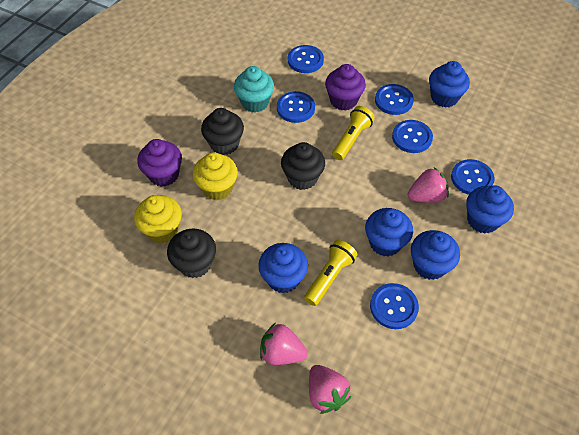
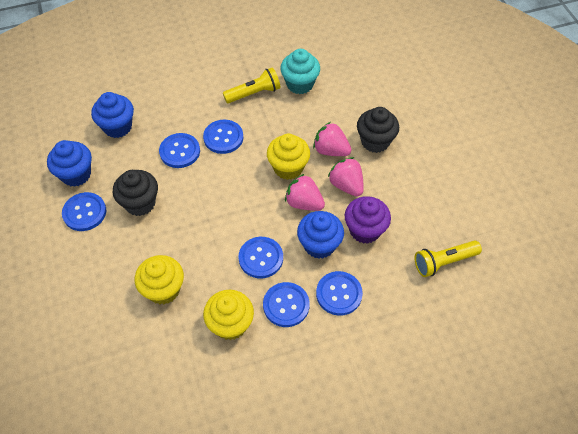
black cupcake: [167,228,216,278] [201,108,244,155] [281,142,325,190] = 3 -> [113,170,158,216] [357,107,399,153] = 2
blue cupcake: [258,243,308,293] [365,208,413,257] [411,230,460,280] [429,61,470,108] [466,185,514,234] = 5 -> [47,140,92,187] [91,92,134,138] [297,211,344,259] = 3
purple cupcake: [137,139,182,187] [325,64,366,111] = 2 -> [345,196,391,244] = 1
yellow cupcake: [134,195,182,243] [193,152,238,200] = 2 -> [135,255,184,304] [203,290,254,340] [267,134,310,180] = 3

